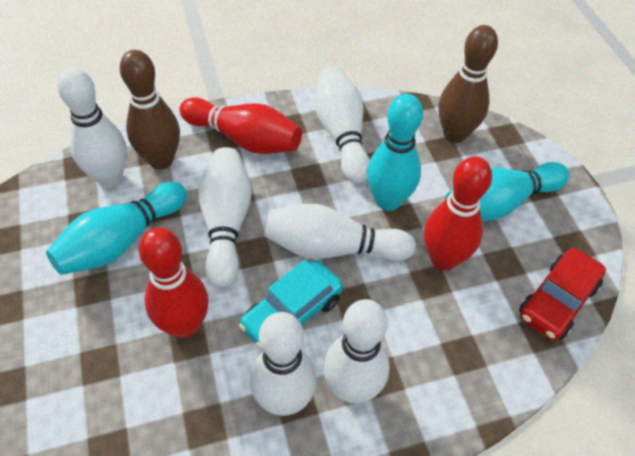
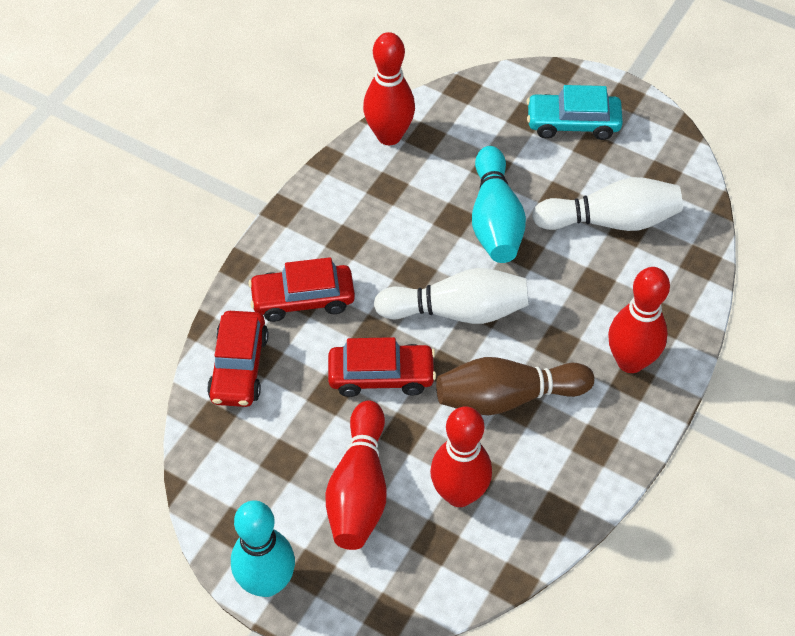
brown bowling pin: [120,50,180,169] [439,25,498,143] = 2 -> [436,357,594,415] = 1
red bowling pin: [139,228,209,338] [179,97,302,154] [424,156,492,270] = 3 -> [325,401,387,550] [363,32,415,145] [430,406,492,507] [608,267,670,373] = 4
red car: [519,248,606,341] = 1 -> [207,311,268,407] [248,257,355,322] [328,337,436,397] = 3
turquoise bowling pin: [46,182,187,275] [367,94,423,211] [445,162,569,221] = 3 -> [231,500,295,597] [472,146,526,263] = 2
white bowling pin: [57,67,127,187] [198,147,252,287] [250,312,317,416] [265,204,416,261] [315,66,370,184] [324,299,390,403] = 6 -> [374,268,529,324] [532,177,683,231] = 2

